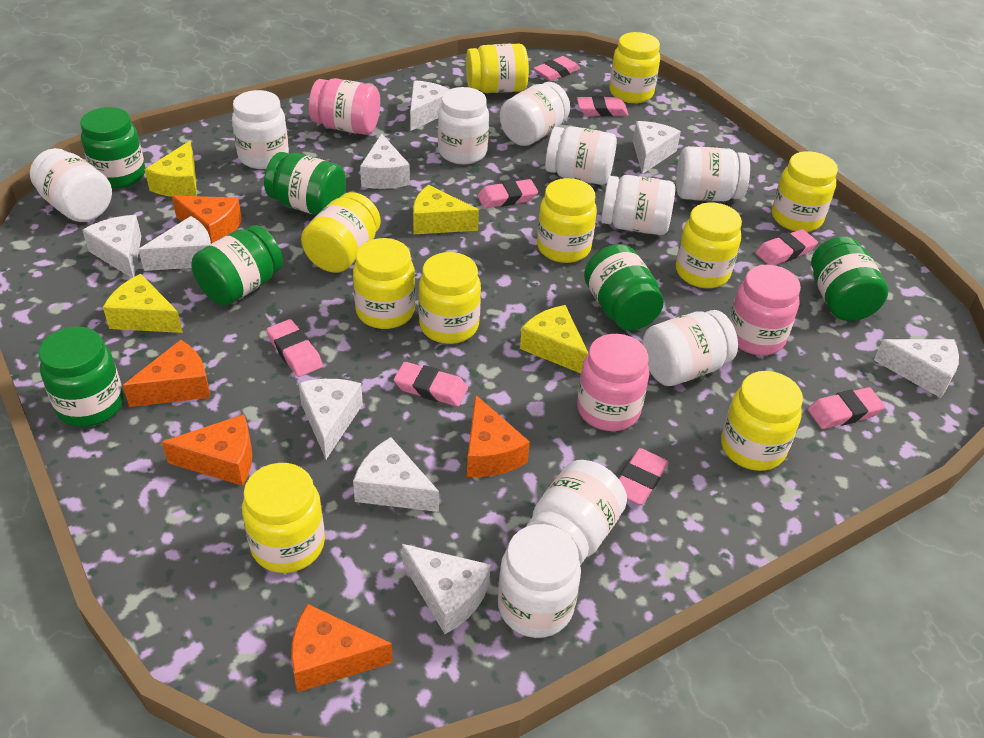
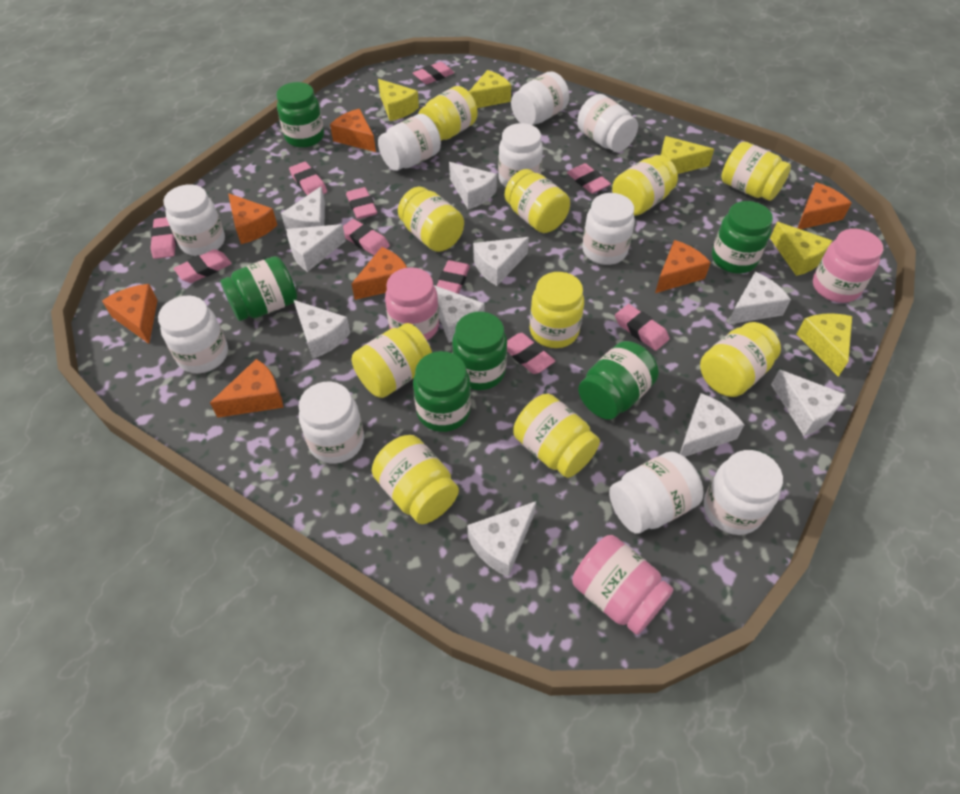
orange cheese: [123,340,210,407] [162,414,252,486] [172,196,242,243] [291,604,393,693] [467,395,530,477] = 5 -> [102,284,158,344] [210,359,283,418] [228,193,277,244] [330,109,376,152] [352,247,407,300] [655,240,711,293] [798,182,851,229] = 7
pink eraser: [266,319,323,377] [394,362,468,407] [477,179,538,208] [533,56,580,81] [577,96,628,117] [619,448,669,505] [755,229,818,265] [808,387,885,429] = 8 -> [151,217,177,259] [173,249,232,283] [289,162,327,195] [343,219,390,256] [346,187,377,219] [413,62,454,84] [437,260,470,294] [507,333,555,374] [567,163,611,194] [615,304,669,351] = 10
white cheese: [82,215,141,278] [138,216,211,271] [299,379,363,459] [353,437,439,512] [360,134,410,189] [402,544,491,634] [410,80,450,130] [633,121,681,174] [874,339,959,398] = 9 -> [281,187,325,230] [286,224,346,272] [294,300,350,358] [434,285,485,343] [449,162,497,209] [467,501,536,577] [473,237,529,286] [680,393,745,457] [728,272,791,324] [771,369,845,436] = 10
yellow cheese: [103,274,183,333] [144,141,197,197] [413,185,479,234] [520,305,588,373] = 4 -> [378,79,419,121] [469,70,511,108] [661,136,714,174] [770,222,832,276] [797,313,852,377] = 5

